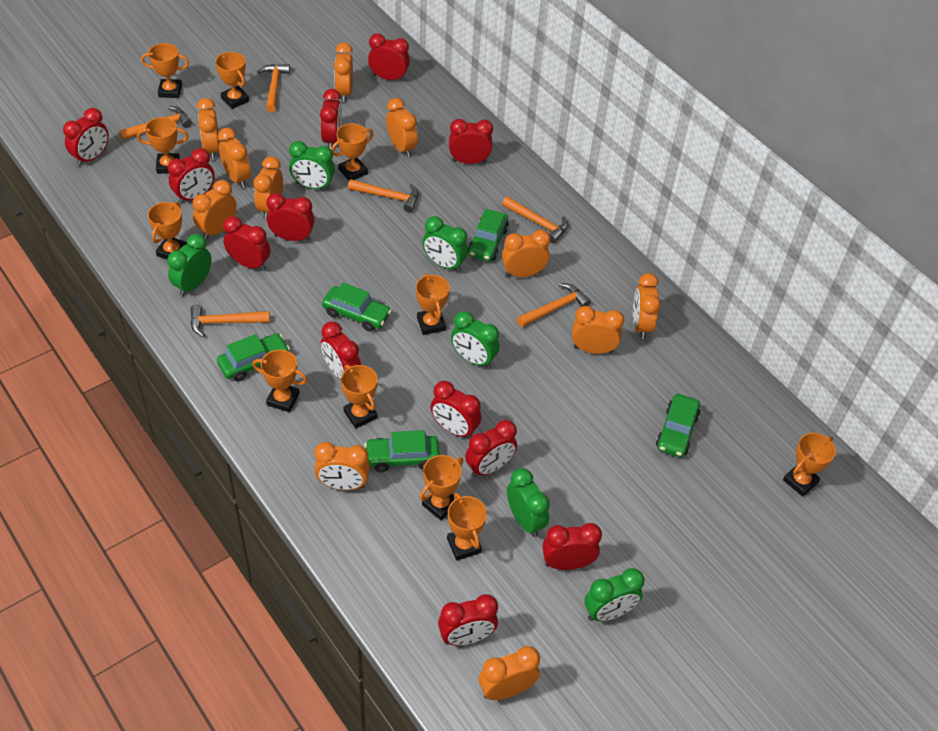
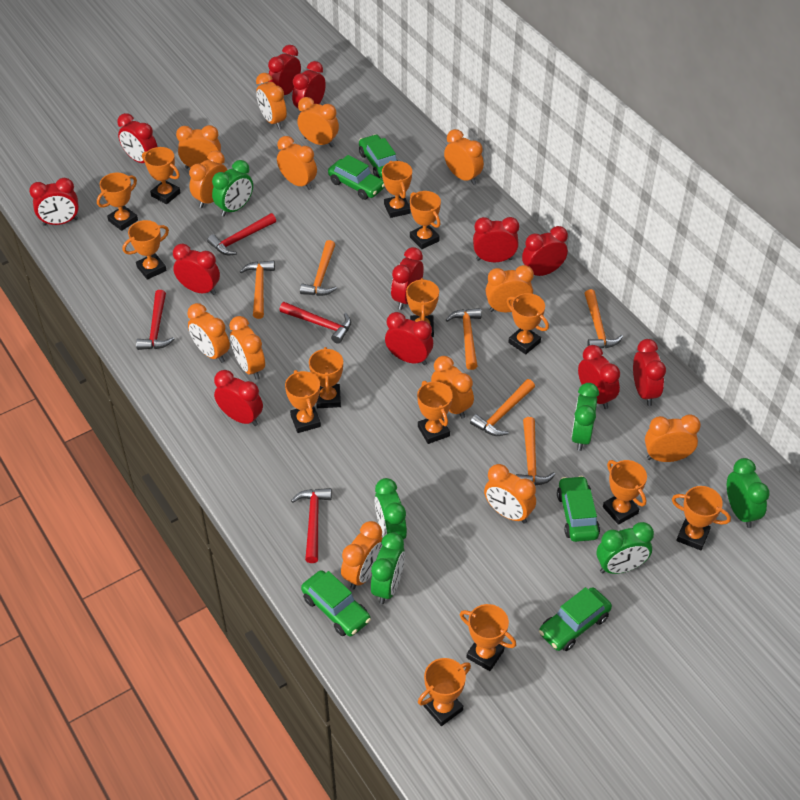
orange clock: [193,180,237,239] [197,98,220,160] [218,128,251,189] [253,156,283,220] [314,442,370,490] [334,42,353,102] [386,98,418,157] [479,646,540,700] [502,230,551,277] [572,306,624,354] [633,273,661,339] = 11 -> [176,125,221,169] [187,303,230,363] [189,151,227,208] [229,316,265,380] [256,73,287,129] [277,136,317,190] [297,97,339,147] [341,521,383,590] [431,356,474,419] [444,129,484,185] [484,464,536,524] [486,265,534,312] [645,415,701,462] = 13
orange trophy: [137,117,189,174] [141,43,189,98] [148,202,187,259] [215,52,249,109] [253,350,308,412] [331,123,374,181] [341,365,378,428] [416,273,450,335] [420,455,464,520] [447,493,487,561] [783,433,836,496] = 11 -> [97,173,138,231] [123,220,169,280] [142,147,181,204] [285,370,321,433] [309,347,343,408] [382,161,412,218] [406,278,439,337] [410,191,441,249] [417,381,453,444] [418,658,471,726] [460,604,516,671] [507,293,549,354] [603,460,647,525] [672,486,731,550] = 14
red hammer: none = 0 -> [136,290,174,350] [207,213,276,255] [279,302,351,344] [291,488,332,563] = 4

